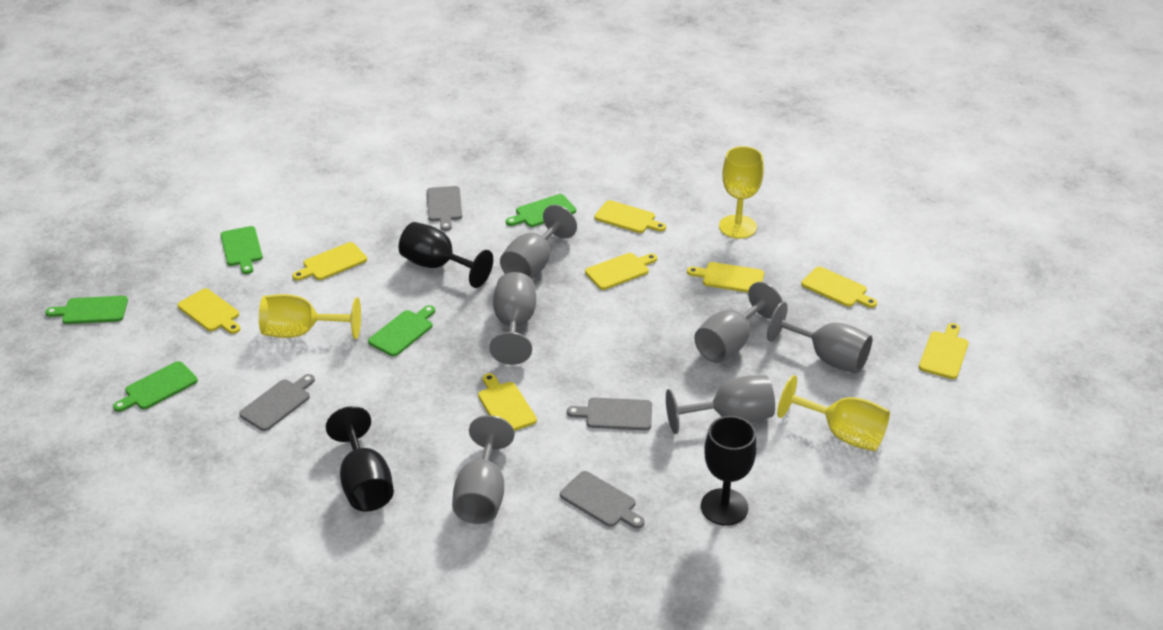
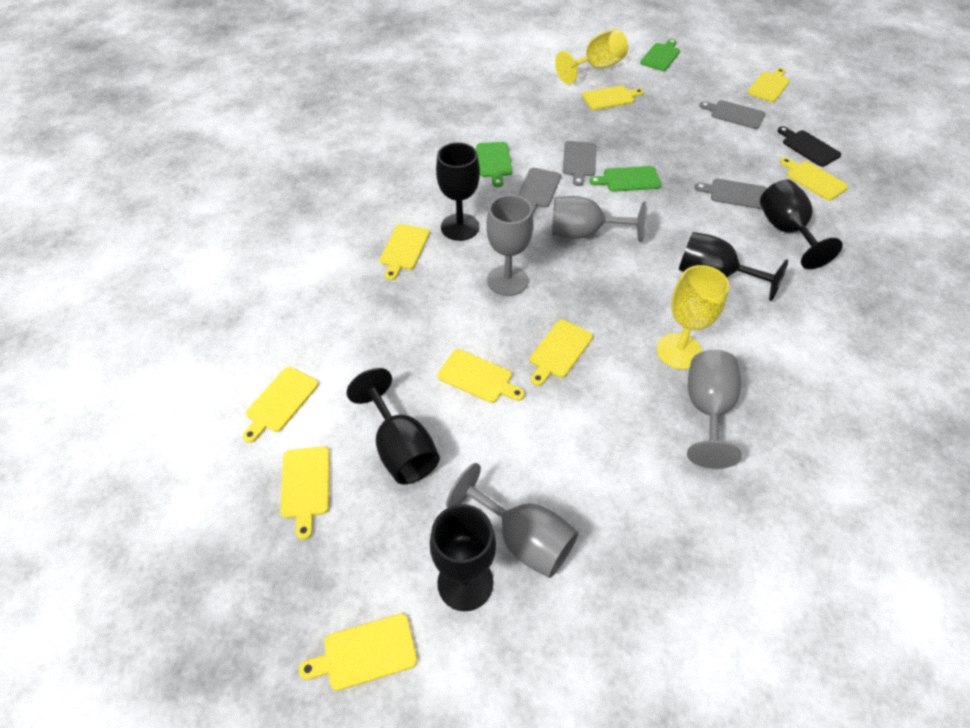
black cutting board: none = 0 -> [778,126,841,167] = 1
black goblet: [326,406,394,512] [399,222,493,288] [701,416,757,526] = 3 -> [347,368,440,484] [430,504,496,611] [436,142,480,241] [679,232,788,301] [760,179,843,269] = 5
green cutting board: [45,296,128,324] [113,361,198,412] [221,226,263,274] [368,305,435,356] [506,194,576,227] = 5 -> [476,142,512,187] [589,166,661,192] [640,39,680,71] = 3
grey goblet: [452,415,514,524] [489,272,536,365] [500,205,577,279] [666,375,775,434] [694,282,783,363] [767,302,872,373] = 6 -> [446,463,578,578] [486,195,533,296] [552,196,648,242] [687,350,742,469] = 4
yellow cutting board: [177,288,240,334] [292,242,367,281] [478,373,537,431] [585,253,657,290] [594,200,666,233] [687,262,764,292] [801,267,877,308] [919,323,969,379] = 8 -> [242,367,319,443] [280,446,330,540] [299,613,417,691] [380,224,430,281] [437,349,525,403] [530,319,593,386] [582,85,644,110] [747,68,790,102] [780,157,848,201] = 9
yellow goblet: [259,294,361,339] [719,146,764,239] [777,375,890,451] = 3 -> [555,29,628,84] [657,265,729,369] = 2

